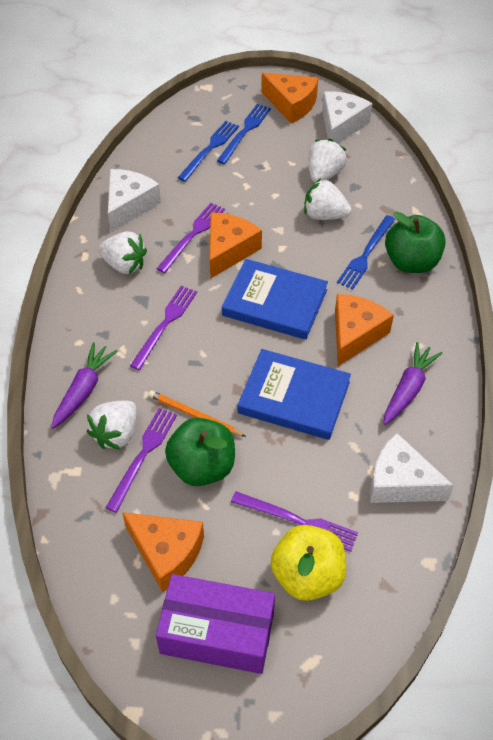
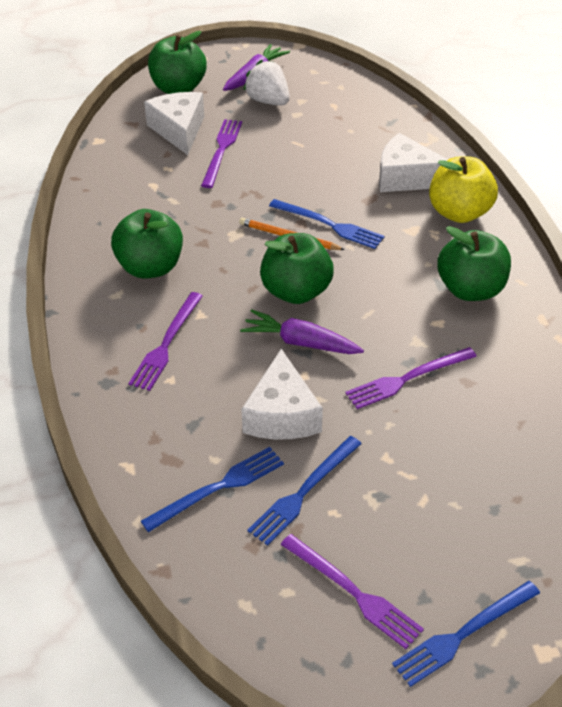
blue book: [222,259,328,340] [238,349,351,440] = 2 -> none = 0
blue fork: [178,121,239,182] [217,104,271,164] [337,215,396,290] = 3 -> [141,447,284,532] [247,436,362,546] [269,199,384,249] [392,581,540,687] = 4
green apple: [165,418,235,486] [385,211,446,273] = 2 -> [111,209,183,279] [148,31,207,94] [260,233,334,304] [437,226,511,301] = 4
orange cheese: [122,512,204,592] [210,212,262,279] [261,73,318,123] [335,294,394,366] = 4 -> none = 0
purple box: [156,574,275,674] = 1 -> none = 0
white strawberry: [87,401,137,450] [98,231,147,274] [304,178,351,220] [308,139,347,183] = 4 -> [243,60,290,105] = 1

